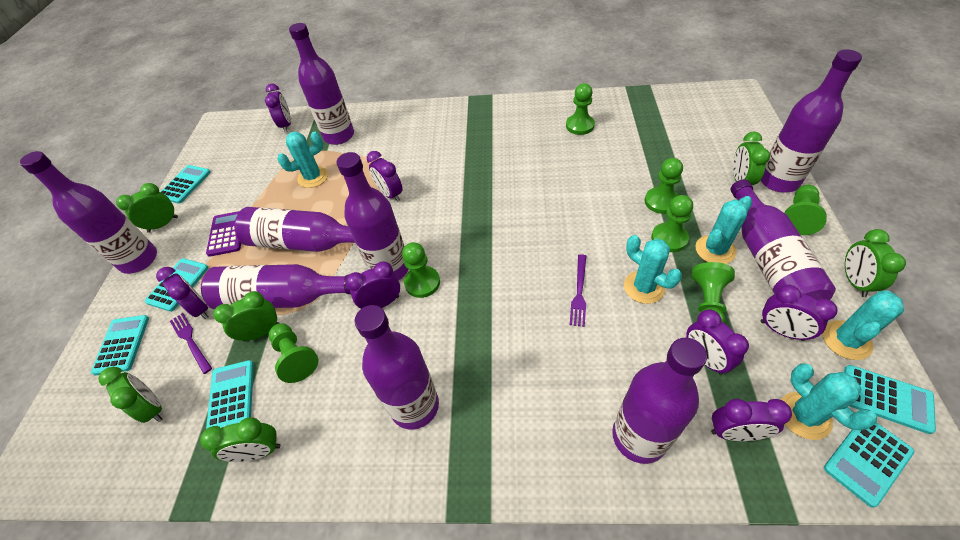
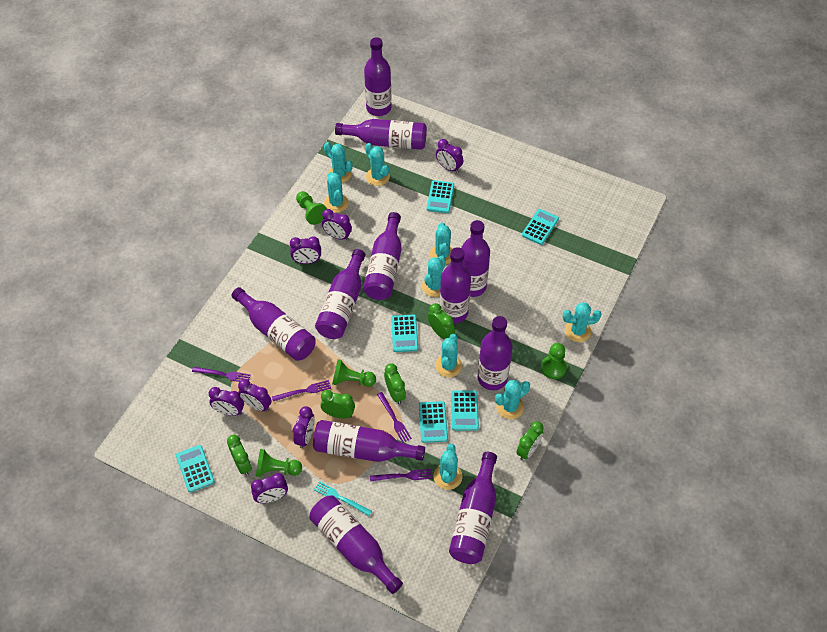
green clock: [98,367,162,423] [116,183,178,233] [200,417,280,462] [213,291,280,341] [733,132,770,185] [845,229,906,297] = 6 -> [227,435,252,475] [321,390,355,419] [384,363,406,404] [428,303,455,339] [516,421,544,460] = 5
green pawn: [269,323,318,383] [402,242,440,298] [566,83,595,135] [645,158,683,214] [651,195,693,252] [692,262,735,323] [784,185,827,235] = 7 -> [256,449,302,477] [296,191,327,225] [332,359,376,387] [541,343,567,379] = 4
purple bottle: [19,151,157,274] [201,264,351,309] [234,207,355,252] [289,23,354,145] [336,152,409,280] [354,305,439,430] [612,338,707,464] [730,179,836,300] [761,49,862,193] = 9 -> [231,287,315,361] [309,495,403,594] [313,420,425,462] [315,249,365,339] [335,119,427,150] [363,212,402,300] [364,37,392,116] [439,247,471,323] [449,452,497,564] [461,220,490,297] [478,316,513,390] = 11
purple calculator: [206,211,241,257] = 1 -> none = 0
purple fork: [170,313,212,374] [570,254,586,327] = 2 -> [192,367,251,382] [272,380,331,402] [370,469,433,482] [377,392,412,443] = 4
turquoise cactus: [277,131,328,188] [624,235,682,304] [695,196,752,264] [781,363,877,440] [822,290,904,360] = 5 -> [324,142,353,183] [324,172,349,213] [365,143,390,186] [422,256,446,297] [430,223,453,264] [434,444,462,490] [435,334,462,377] [495,380,530,419] [563,302,602,342] = 9
turquoise fork: none = 0 -> [314,481,372,516] = 1

